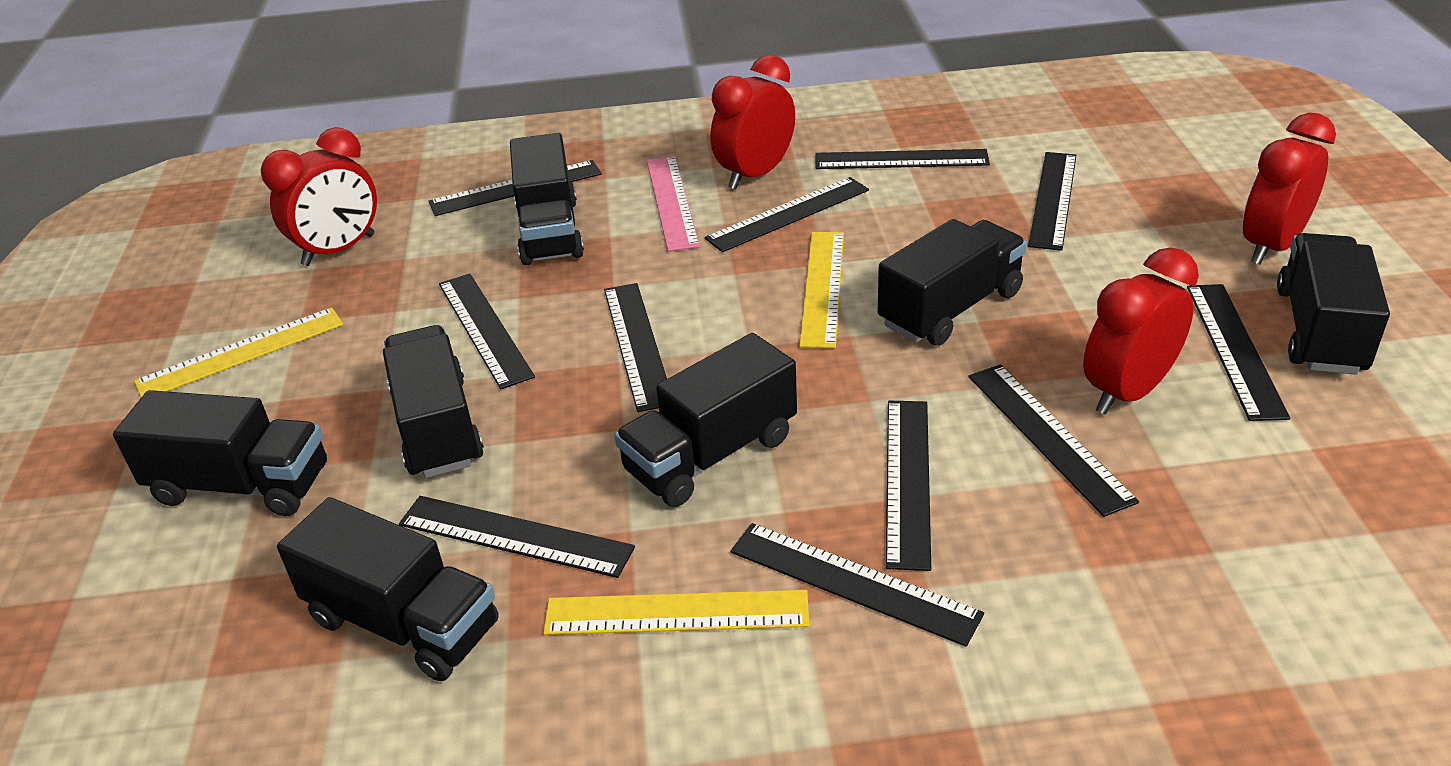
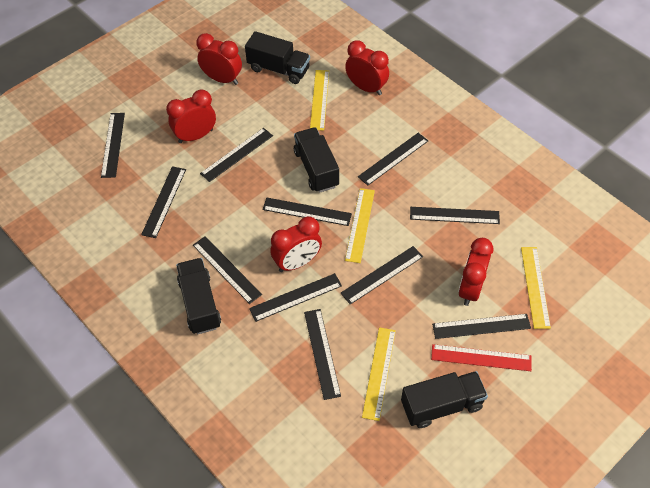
black truck: [113,390,327,516] [277,497,499,681] [383,325,484,478] [510,133,584,265] [614,333,797,507] [878,219,1027,346] [1277,233,1390,375] = 7 -> [176,258,221,334] [245,31,310,84] [294,127,339,193] [401,371,488,428] = 4
pink ruler: [647,156,700,252] = 1 -> none = 0
red clock: [261,127,377,266] [710,55,795,189] [1083,247,1199,415] [1243,113,1336,265] = 4 -> [166,89,216,143] [196,33,242,85] [270,216,322,272] [345,40,389,95] [458,238,494,306] = 5
red ruler: none = 0 -> [431,344,532,371] = 1
yellow ruler: [134,307,343,397] [543,590,809,635] [799,232,844,348] = 3 -> [310,70,329,131] [345,188,375,263] [362,327,396,421] [521,247,551,329] = 4

